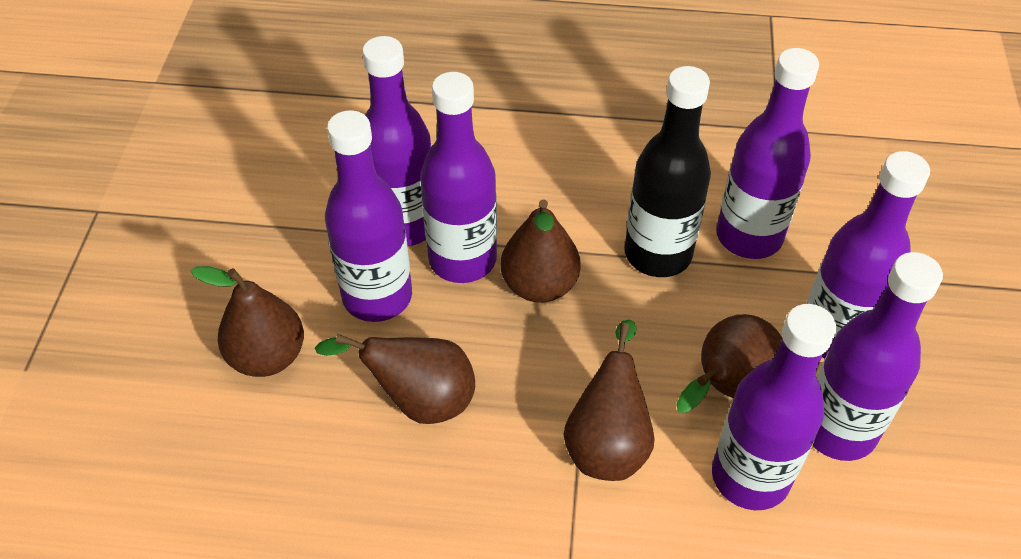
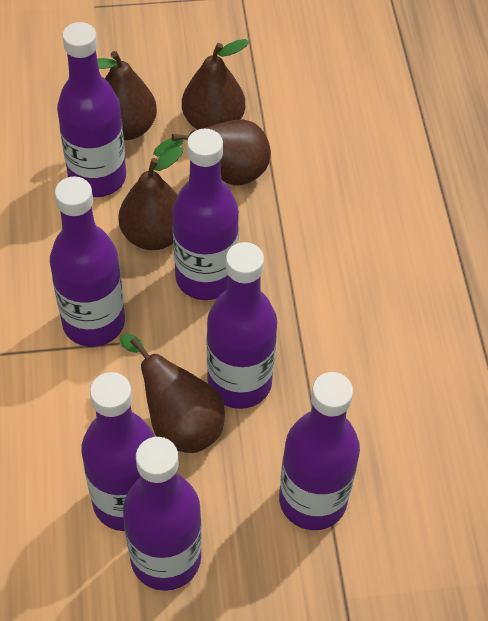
black bottle: [625,66,711,277] = 1 -> none = 0

